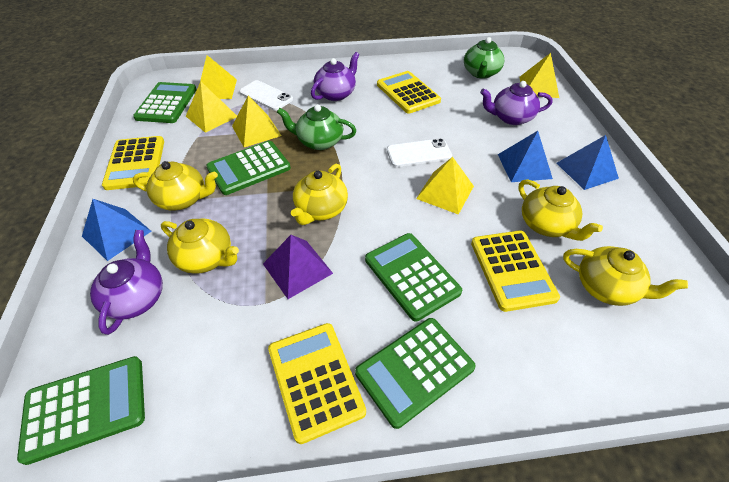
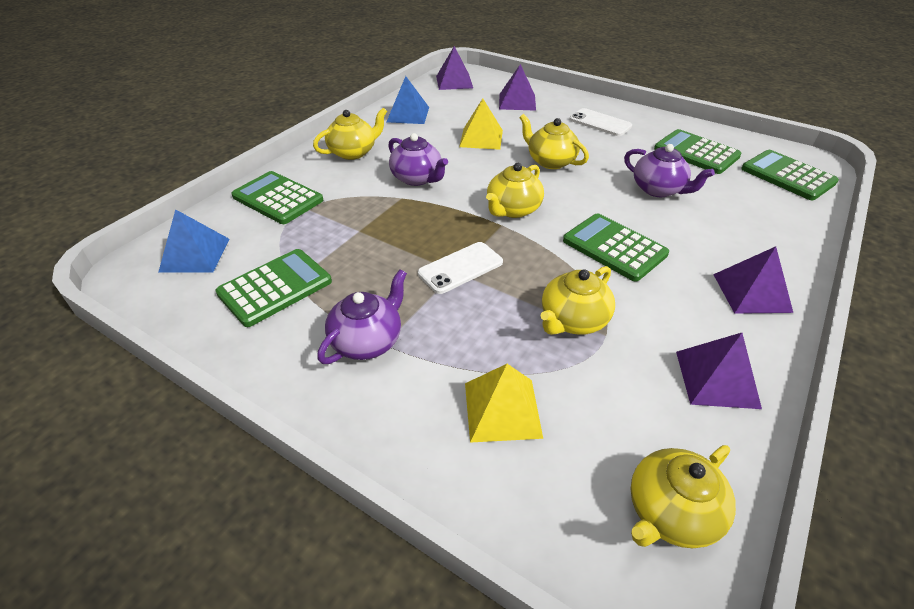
blue pyramid: [82,199,152,261] [498,131,553,182] [556,135,619,190] = 3 -> [158,209,229,273] [387,76,429,124] = 2
green teapot: [277,104,356,150] [464,37,504,79] = 2 -> none = 0
purple pyramid: [263,235,333,299] = 1 -> [436,46,473,90] [499,64,536,111] [676,333,762,409] [713,246,793,314] = 4
yellow calculator: [102,136,164,190] [268,323,366,444] [377,71,441,114] [471,230,560,312] = 4 -> none = 0
yellow pyramid: [186,81,237,133] [200,55,237,99] [232,96,281,147] [416,157,474,215] [520,53,559,98] = 5 -> [459,98,503,150] [465,364,543,443] = 2

